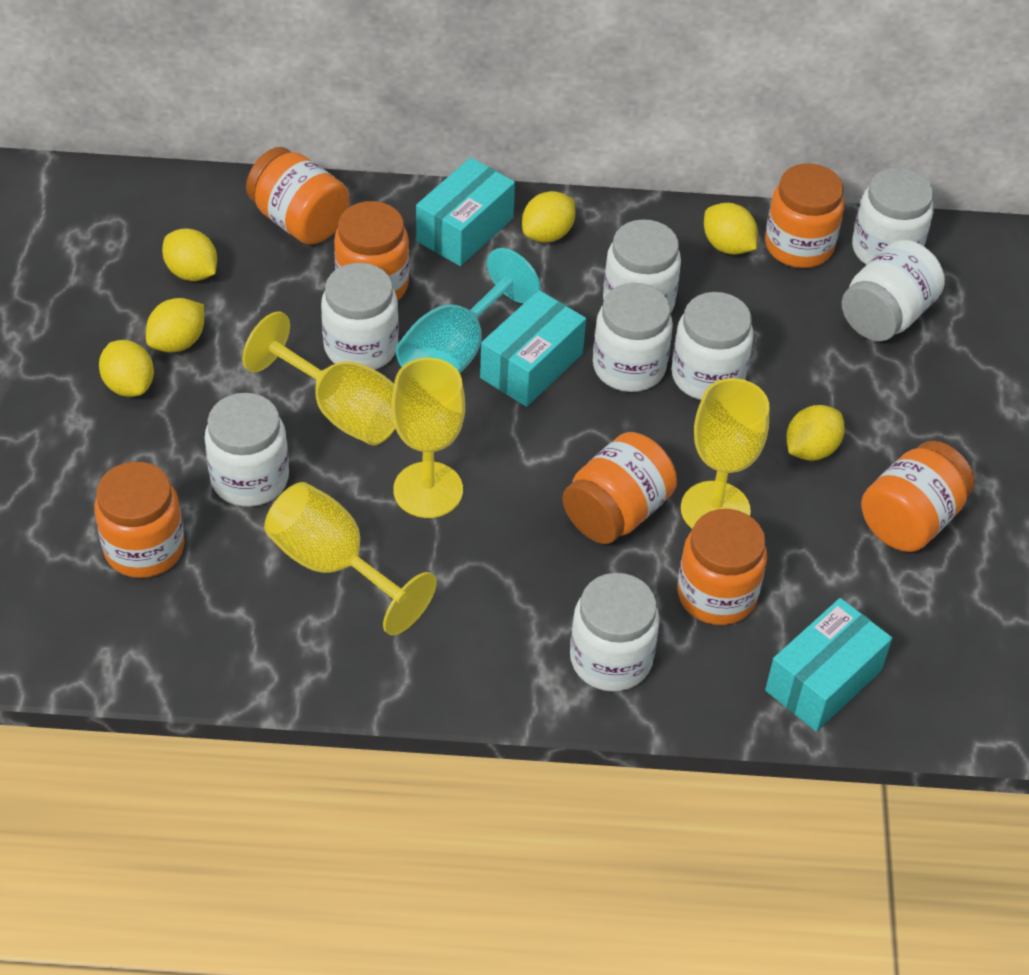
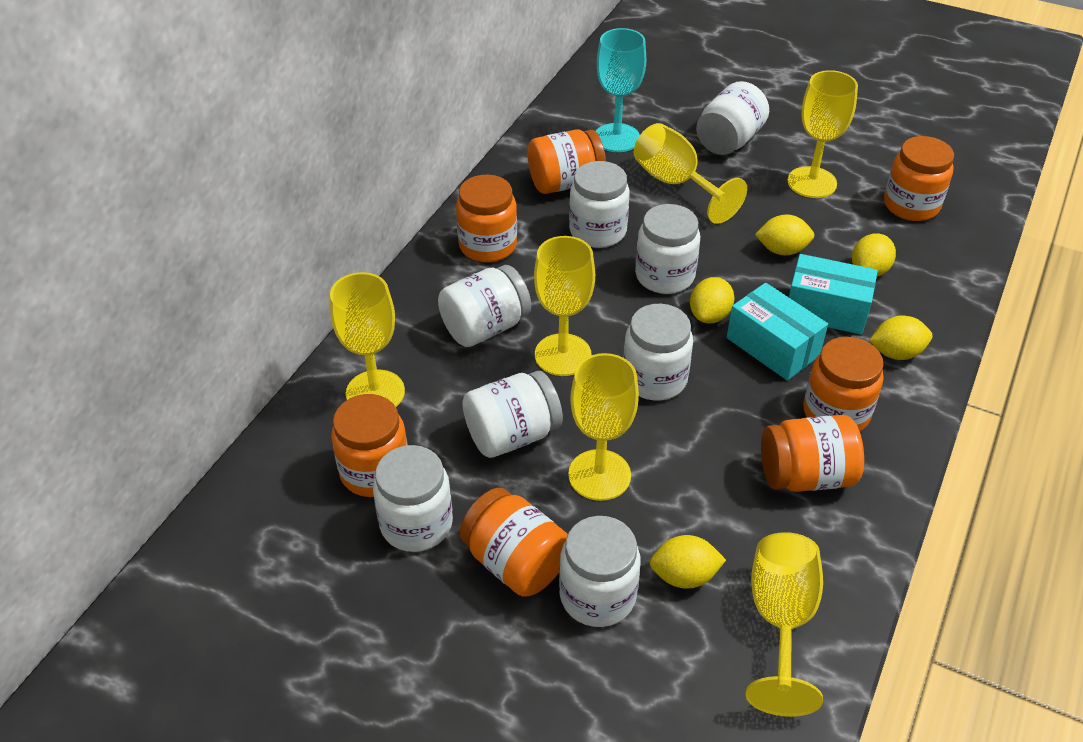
turquoise box: [416,158,515,266] [480,290,586,407] [765,598,892,732] = 3 -> [727,283,828,381] [789,254,878,335] = 2
yellow goblet: [242,312,396,446] [264,482,437,635] [392,358,465,518] [681,378,769,529] = 4 -> [330,272,405,407] [534,236,595,376] [568,353,639,501] [634,123,747,224] [746,532,823,717] [787,70,858,198] = 6
yellow lemon: [99,340,154,397] [146,298,204,352] [162,228,217,281] [522,191,575,243] [704,203,758,255] [786,405,845,461] = 6 -> [650,535,726,589] [690,277,734,323] [755,215,814,255] [852,233,896,277] [869,315,932,360] = 5

